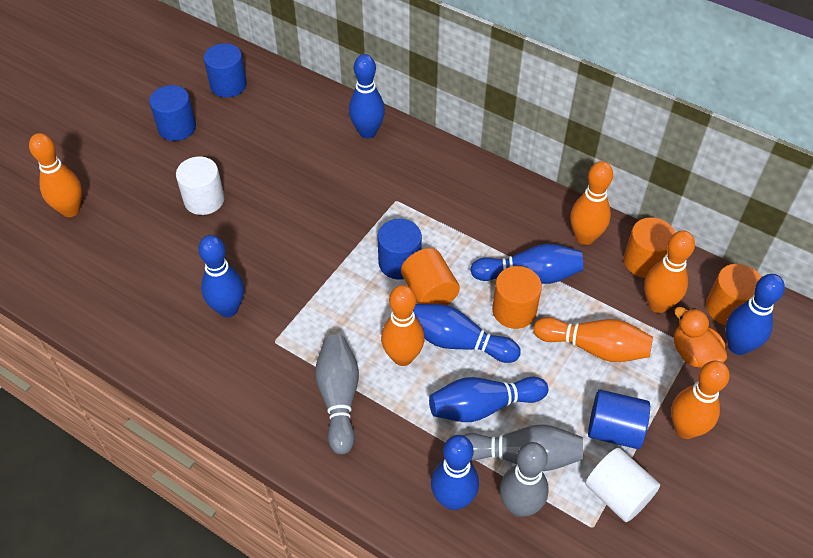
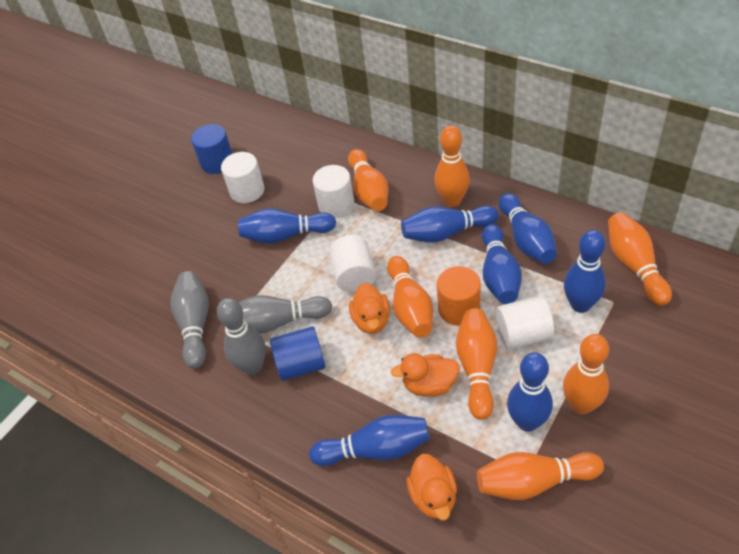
blue cylinder: [149,85,196,141] [204,43,247,98] [378,219,422,280] [588,390,650,449] = 4 -> [191,124,233,174] [270,326,326,381] = 2
orange bowling pin: [29,133,82,217] [381,285,425,366] [533,317,653,362] [570,161,613,245] [644,231,695,313] [671,360,730,439] = 6 -> [348,149,389,211] [387,256,433,337] [434,125,470,207] [456,309,497,420] [477,452,604,500] [563,334,609,414] [608,212,672,306] = 7
orange cylinder: [401,248,460,305] [492,266,542,329] [624,217,675,278] [706,264,761,325] = 4 -> [437,266,481,326] = 1
orange duck: [674,307,727,368] = 1 -> [349,283,390,334] [391,353,460,397] [407,454,457,520] = 3
white cylinder: [176,157,225,215] [585,448,660,522] = 2 -> [221,152,265,203] [313,165,354,218] [329,235,376,292] [495,296,554,349] = 4

